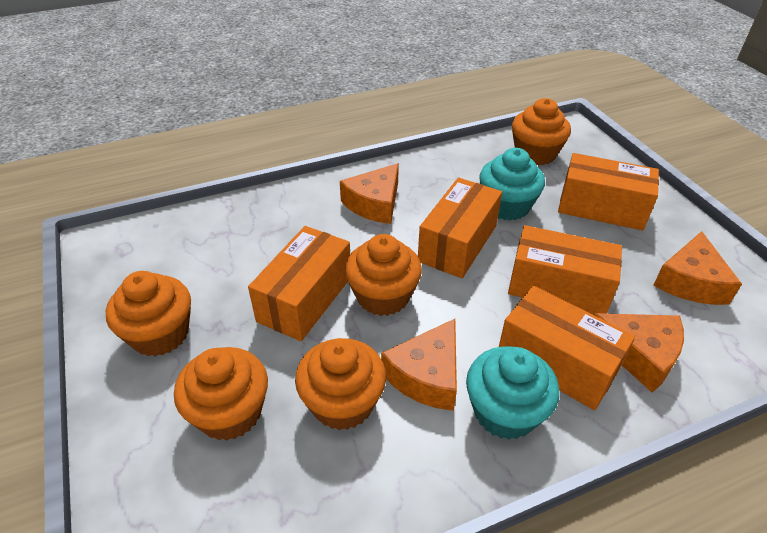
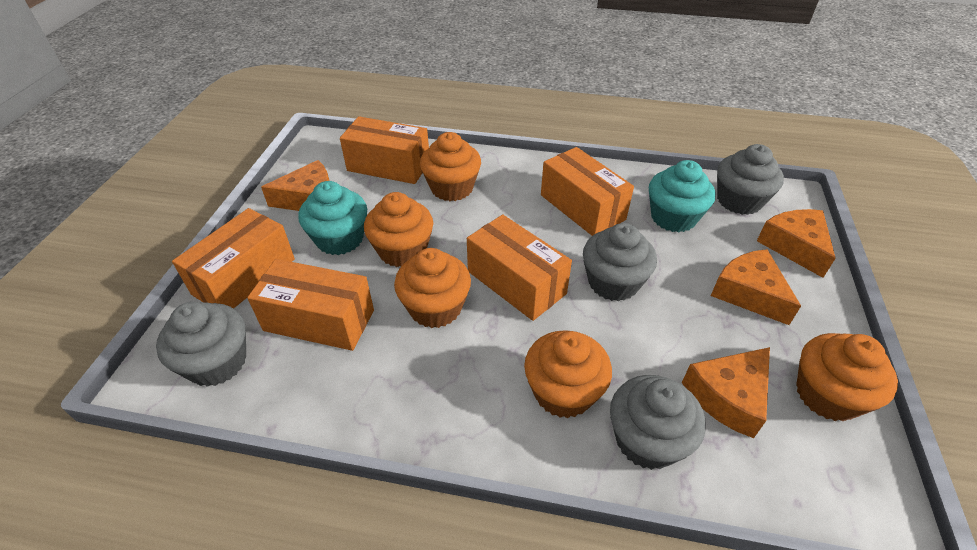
grey cupcake: none = 0 -> [156,302,246,387] [583,223,657,301] [610,375,706,470] [717,144,784,215] = 4

